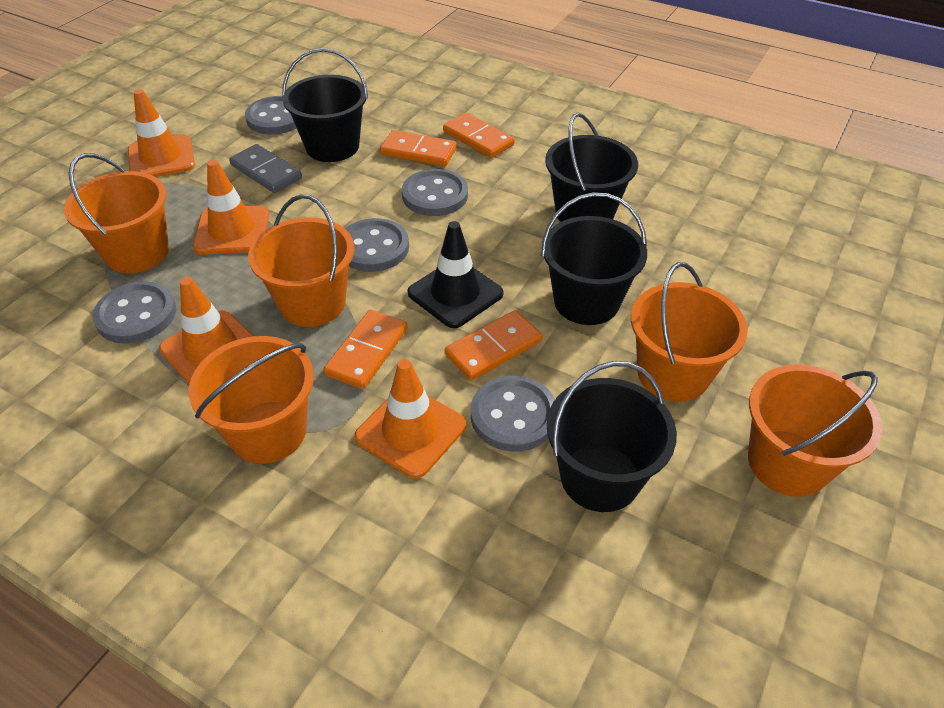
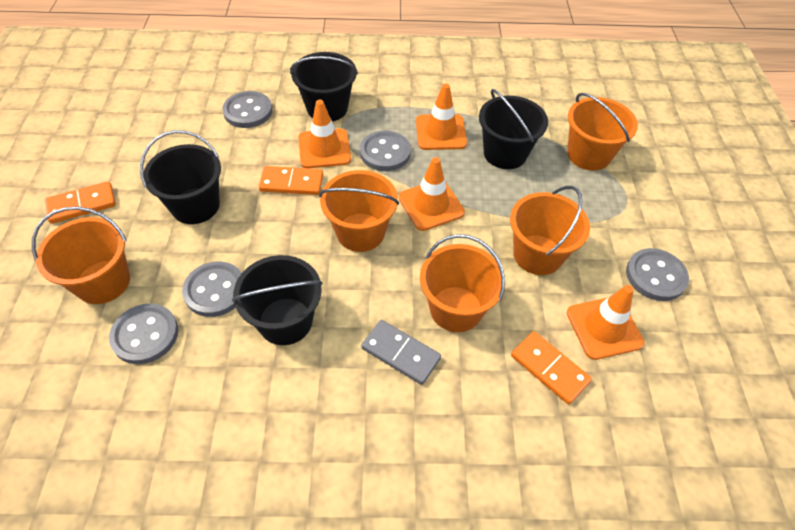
black traffic cone: [407,221,504,328] = 1 -> none = 0
orange domino: [324,310,408,389] [380,130,457,166] [443,113,515,158] [445,310,542,381] = 4 -> [45,181,116,224] [259,166,323,195] [511,331,592,404] = 3

